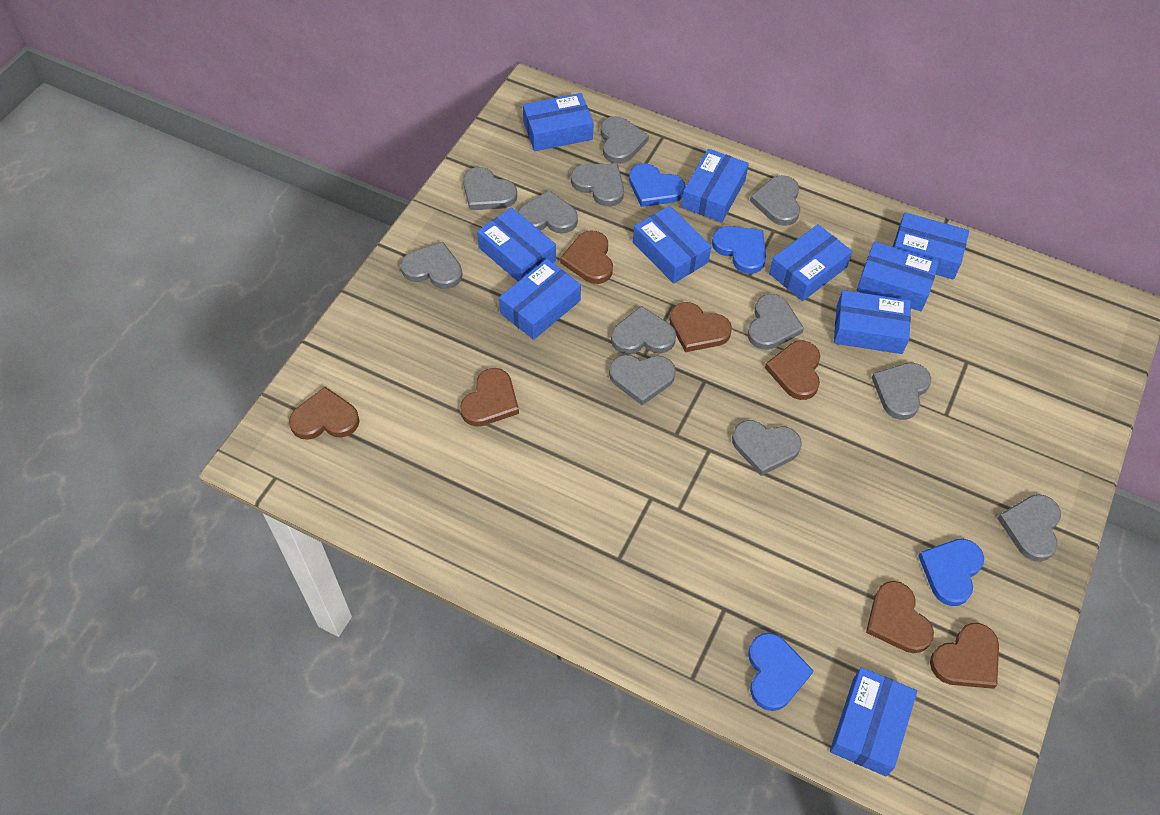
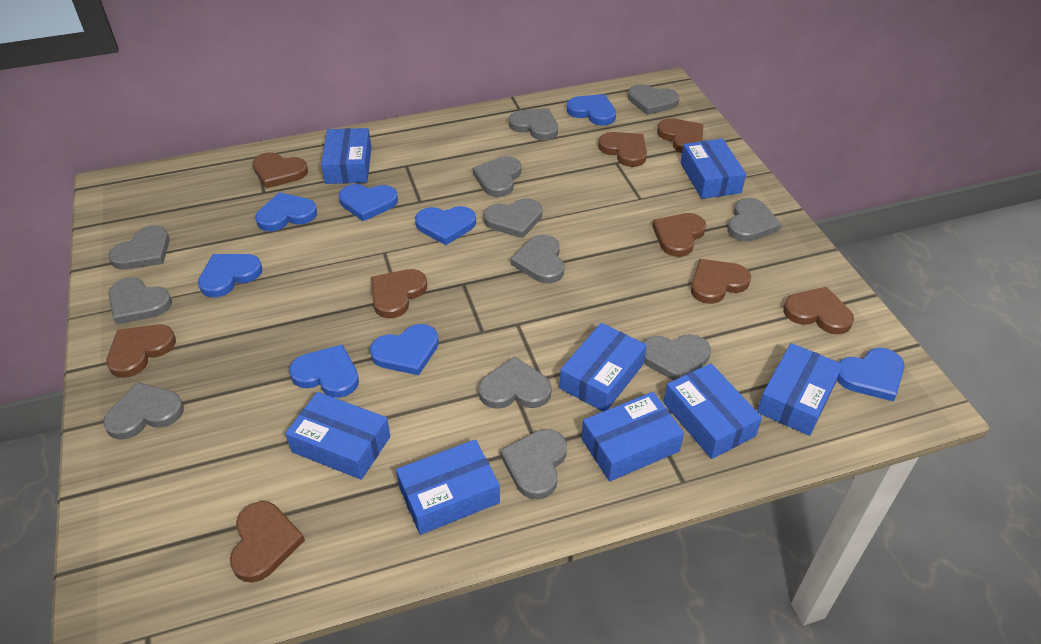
blue box: [477,207,556,281] [499,259,581,340] [523,93,594,151] [633,206,712,284] [681,149,749,222] [769,224,852,301] [830,667,917,776] [834,290,911,354] [857,241,939,311] [893,212,969,280] = 10 -> [285,392,390,480] [321,128,371,184] [396,439,500,535] [560,323,647,411] [581,392,684,481] [663,363,762,459] [680,139,746,199] [757,343,843,436] = 8
blue heart: [629,163,685,207] [712,226,766,274] [748,633,814,711] [918,539,984,606] = 4 -> [198,254,262,298] [255,192,317,232] [289,344,359,398] [339,184,398,221] [370,324,439,375] [415,206,476,245] [567,94,616,125] [837,348,905,401] = 8
brown heart: [289,387,360,440] [460,368,519,427] [560,231,613,284] [669,302,732,352] [765,340,820,400] [866,581,934,653] [930,623,999,689] = 7 -> [107,324,176,378] [230,501,305,583] [252,152,308,188] [371,269,427,318] [598,132,647,167] [652,213,706,257] [657,118,704,153] [691,259,751,304] [783,287,854,335] = 9

